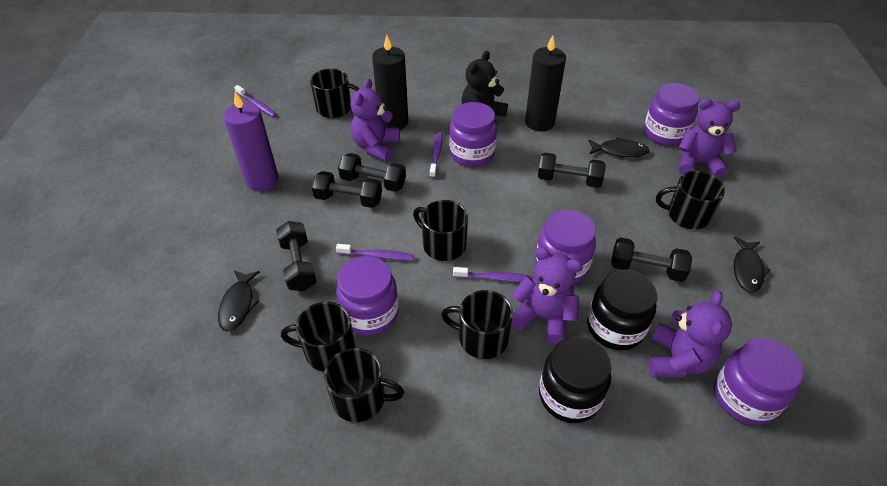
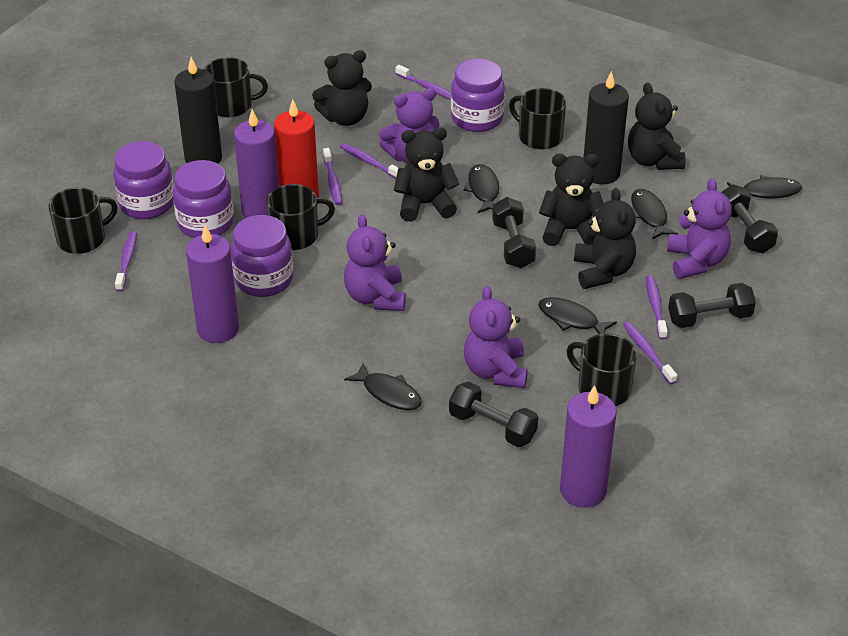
black dumbbell: [276,221,316,291] [312,171,382,208] [338,153,406,192] [538,153,606,188] [611,237,692,282] = 5 -> [449,382,538,447] [492,197,536,268] [668,283,756,328] [722,185,778,253] = 4
black fish: [218,271,259,331] [588,137,650,157] [734,237,771,292] = 3 -> [344,363,422,410] [463,164,499,213] [538,297,617,334] [631,189,678,240] [727,175,802,198] = 5
black jar: [539,336,612,423] [587,270,657,350] = 2 -> none = 0
black mug: [281,302,355,372] [310,68,359,118] [324,348,404,422] [413,200,468,261] [441,290,513,359] [656,171,725,229] = 6 -> [49,188,118,254] [204,57,268,117] [267,184,335,250] [509,88,566,150] [567,334,637,406] = 5
black teddy bear: [462,51,508,125] = 1 -> [312,50,372,126] [394,127,459,222] [539,154,604,246] [574,188,636,289] [628,82,686,170] = 5
purple candle: [223,92,279,191] = 1 -> [186,225,239,343] [234,109,279,218] [560,385,617,508] = 3
purple jar: [336,256,399,335] [449,102,497,167] [536,210,596,284] [644,83,700,146] [714,338,804,425] = 5 -> [113,141,174,219] [173,160,234,238] [231,215,293,297] [451,59,505,132] = 4
purple toothbrush: [234,85,277,117] [336,244,414,261] [430,132,443,178] [453,267,534,283] = 4 -> [115,231,137,292] [323,148,342,205] [340,143,398,179] [395,65,451,100] [623,322,677,384] [646,275,668,340] = 6
red candle: none = 0 -> [274,99,319,205] = 1

